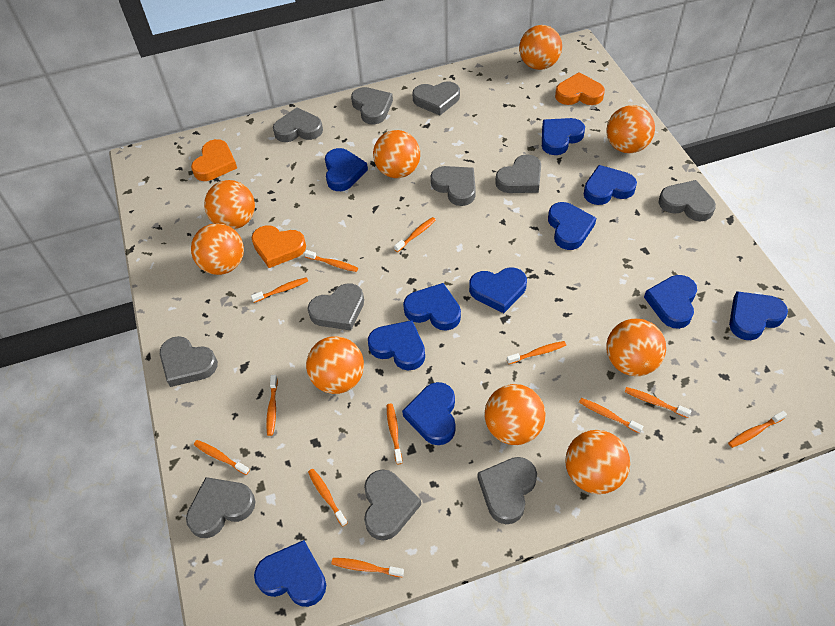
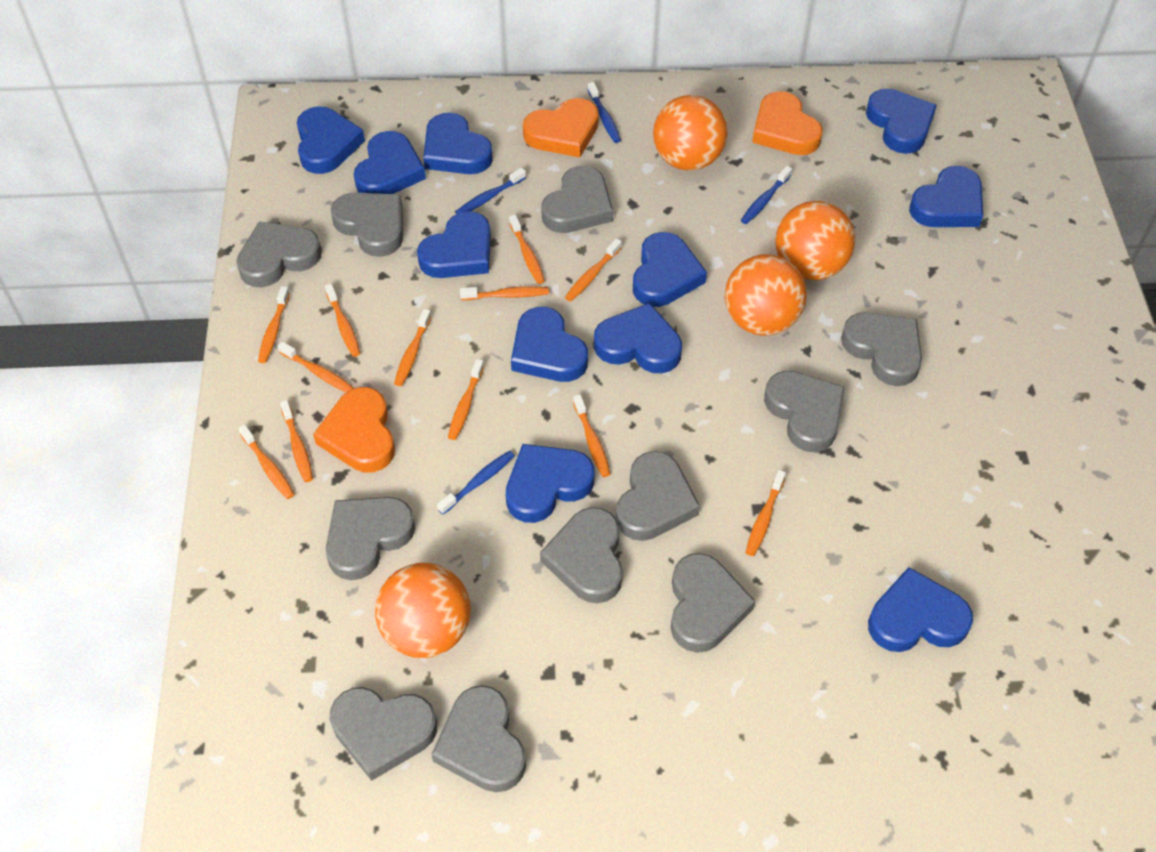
blue toothbrush: none = 0 -> [437,451,515,515] [455,168,526,214] [588,82,621,143] [741,166,792,224] = 4
orange ball: [191,223,244,275] [204,180,255,229] [306,336,364,394] [373,130,420,178] [485,384,546,445] [519,25,562,70] [565,430,630,494] [606,105,655,153] [606,319,666,376] = 9 -> [375,563,471,658] [653,95,728,171] [725,254,807,336] [775,201,855,280] = 4

